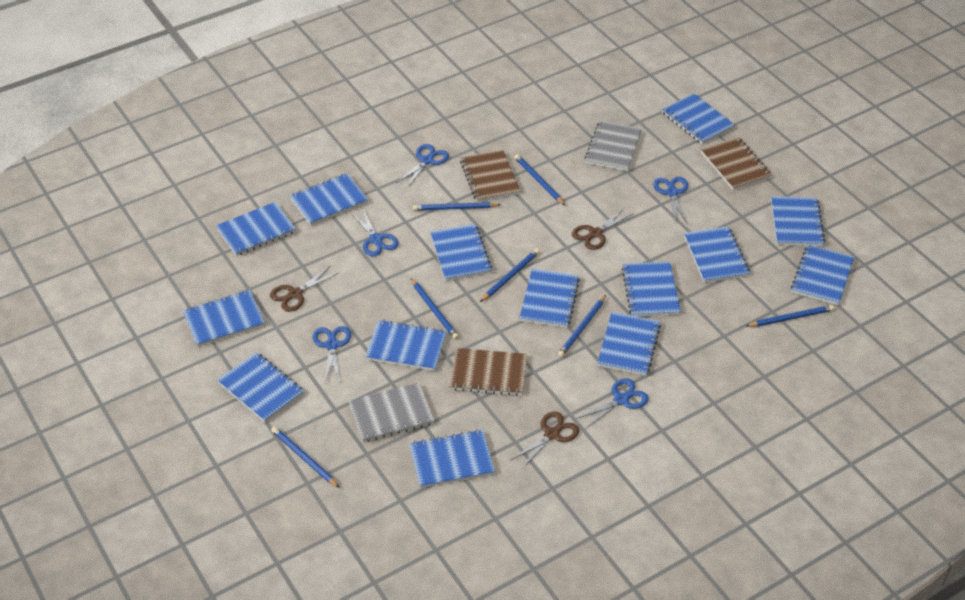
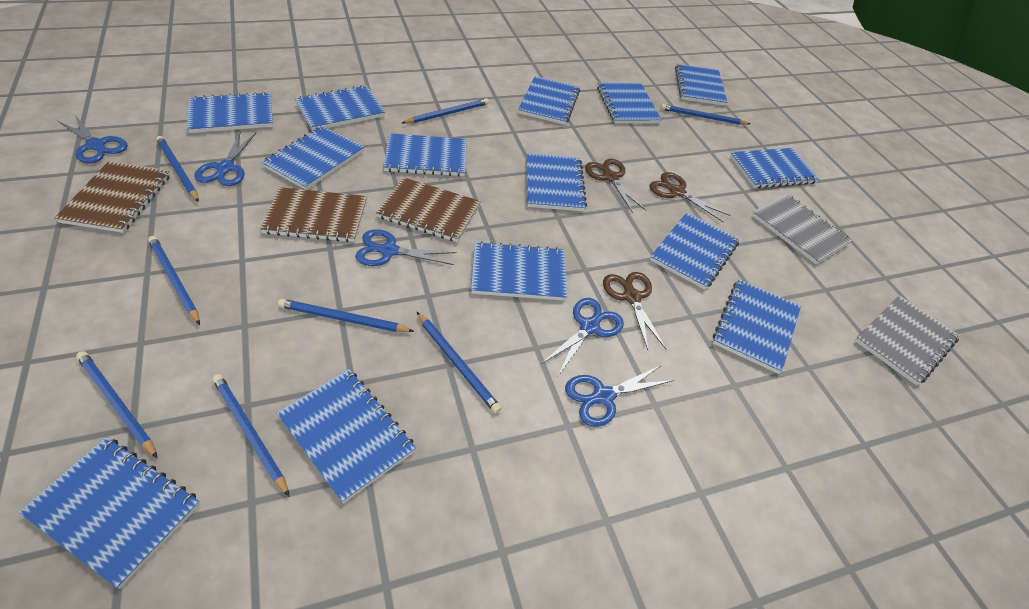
blue pencil: [271,427,340,488] [411,278,459,340] [413,202,501,211] [480,249,539,302] [514,154,565,205] [558,295,606,357] [746,305,834,327] = 7 -> [76,351,158,458] [148,236,200,325] [156,136,199,202] [212,374,290,497] [278,299,414,332] [402,98,489,124] [417,312,502,413] [661,104,750,125] = 8

